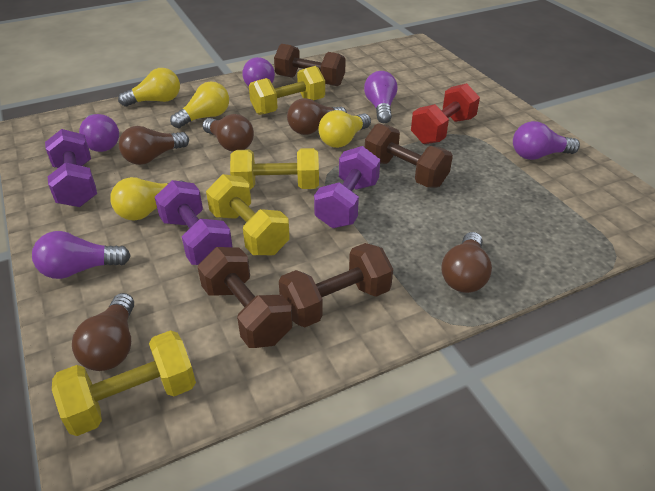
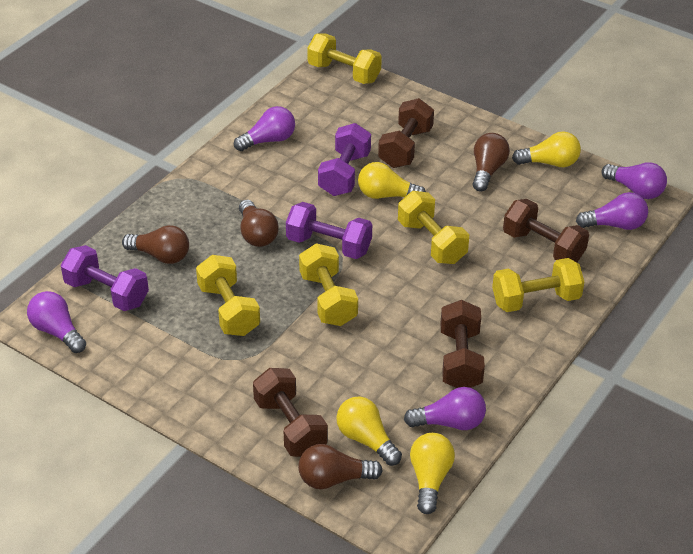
brown light bulb: [72,293,134,371] [119,126,189,165] [202,114,254,152] [287,98,347,135] [441,232,492,293] = 5 -> [122,225,189,264] [239,200,279,247] [298,444,383,489] [472,133,510,191] = 4
red dumbbell: [411,83,480,144] = 1 -> none = 0
yellow dumbbell: [52,330,196,436] [206,174,290,255] [230,148,319,190] [249,66,325,115] = 4 -> [196,255,260,336] [299,243,358,326] [307,33,382,84] [398,191,469,264] [492,258,584,312] = 5

